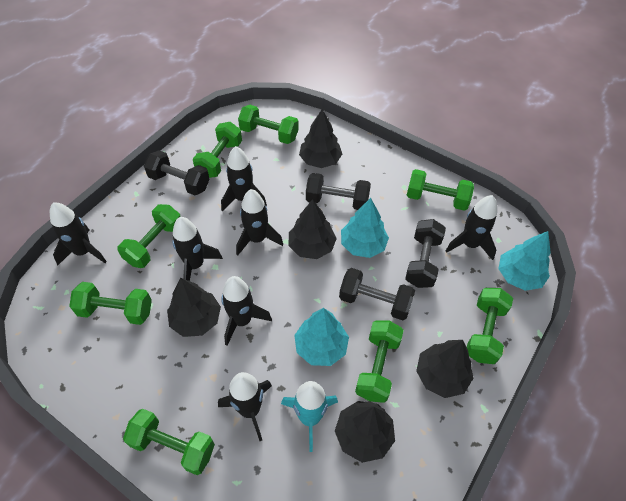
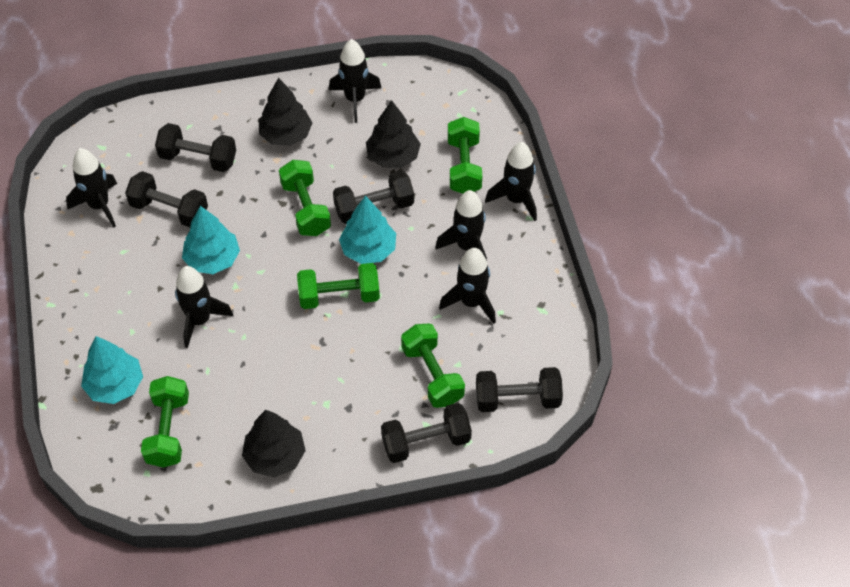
black dumbbell: [144,150,210,195] [306,173,371,210] [339,268,415,320] [405,219,446,288] = 4 -> [125,171,208,227] [155,123,236,172] [333,170,414,224] [381,403,472,463] [476,367,563,412] = 5
black rocket: [50,202,107,266] [172,217,223,281] [218,372,272,441] [221,146,267,212] [221,276,272,346] [236,189,283,256] [446,195,497,260] = 7 -> [66,148,117,228] [175,266,233,348] [329,39,381,123] [435,190,487,261] [439,248,496,324] [485,142,537,222] = 6
black tree: [167,278,221,337] [289,199,337,259] [299,109,342,168] [335,401,395,463] [416,340,474,398] = 5 -> [242,410,306,478] [258,78,312,146] [366,100,421,168] = 3
green dumbbell: [69,282,152,325] [118,204,181,268] [123,409,215,475] [193,122,242,178] [238,105,299,144] [355,321,404,403] [407,169,474,211] [467,288,513,364] = 8 -> [141,376,189,468] [279,160,331,236] [297,263,380,309] [401,323,465,408] [448,117,482,194] = 5
turquoise rocket: [281,381,338,452] = 1 -> none = 0

